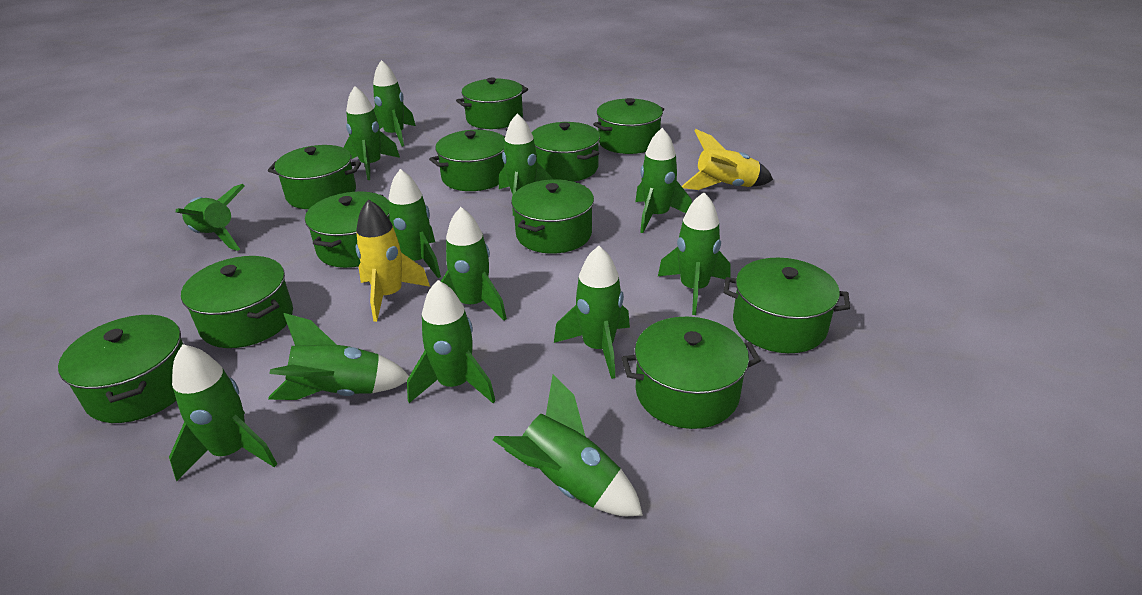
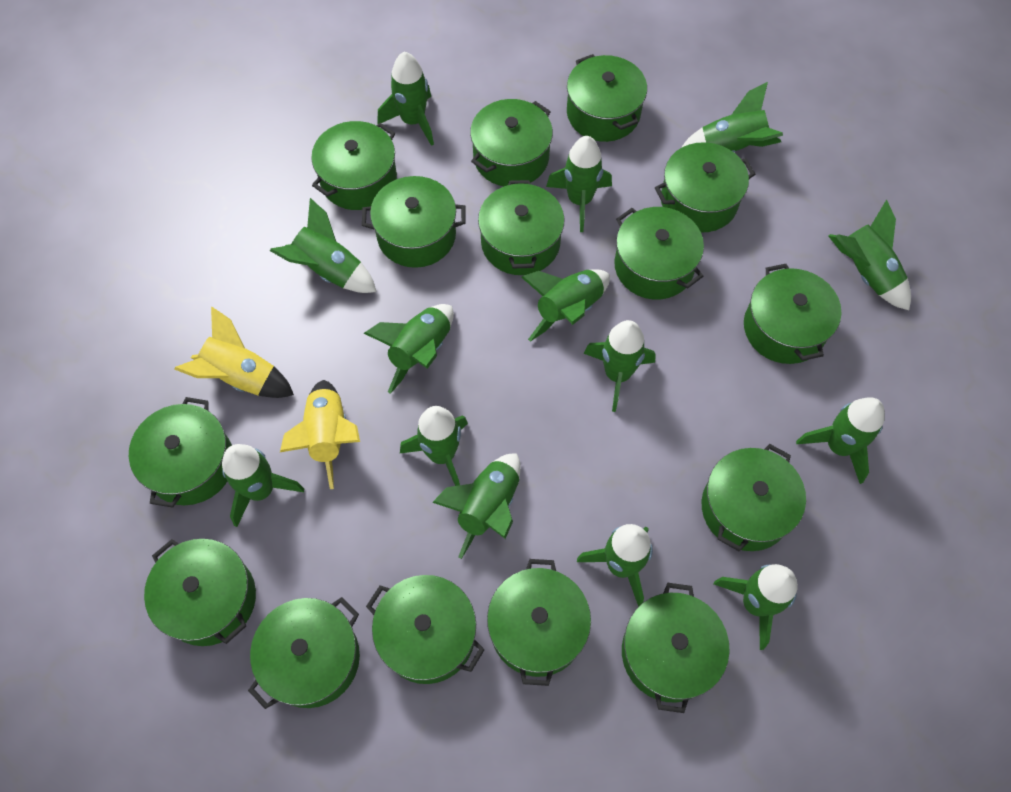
green pot: [58,315,183,423] [181,256,293,348] [268,145,361,209] [305,191,390,268] [429,130,505,191] [456,78,528,129] [511,179,594,254] [532,122,600,182] [593,98,664,154] [621,317,761,429] [724,258,850,353] = 11 -> [129,397,232,508] [144,539,256,646] [248,597,360,709] [311,121,397,210] [362,176,466,268] [366,575,485,684] [470,99,553,186] [478,180,564,275] [487,559,591,686] [567,54,647,142] [614,207,704,299] [622,583,730,713] [655,142,755,233] [702,444,806,551] [744,264,841,364] = 15
green rocket: [169,344,277,481] [176,184,245,251] [268,313,409,400] [343,86,400,180] [373,60,416,147] [388,169,441,278] [407,280,496,403] [441,207,507,321] [493,375,643,516] [499,113,553,216] [554,246,630,379] [635,128,692,233] [658,192,731,315] = 13 -> [222,444,304,527] [270,198,377,293] [364,304,454,394] [378,52,434,146] [400,406,468,486] [432,454,521,559] [521,269,610,342] [546,136,612,232] [577,524,653,607] [584,320,656,412] [681,82,783,152] [714,564,798,650] [796,397,885,484] [828,200,911,310] = 14

